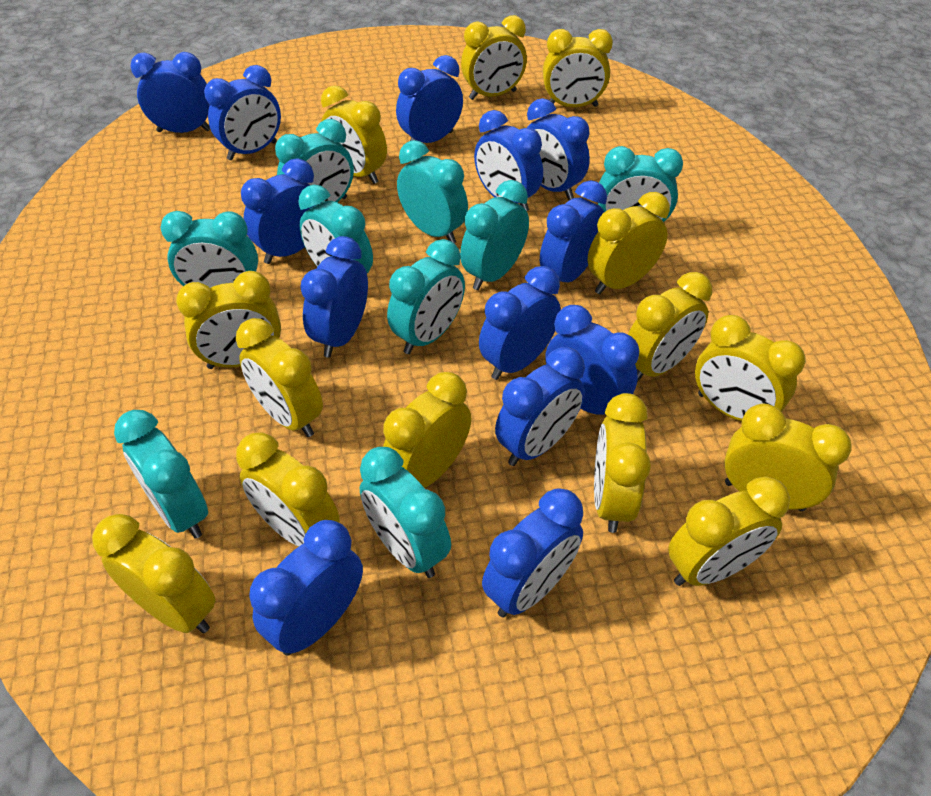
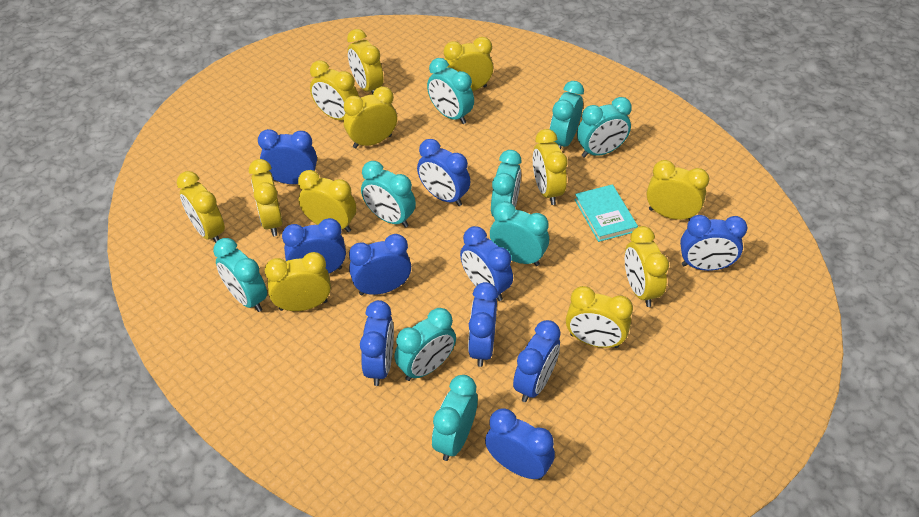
blue clock: [130,52,210,133] [204,65,281,160] [241,158,315,264] [249,520,363,655] [300,236,368,358] [396,55,463,143] [474,110,543,211] [479,266,561,380] [482,488,583,618] [495,347,585,466] [527,98,590,200] [540,180,607,282] [546,305,639,416] = 13 -> [258,129,317,184] [282,218,346,273] [349,234,411,295] [360,300,394,386] [417,139,470,206] [460,226,513,301] [468,282,498,367] [485,408,555,480] [513,320,561,402] [680,215,747,271] = 10
turquoise book: none = 0 -> [574,184,638,242] = 1
yellow clock: [92,514,216,633] [176,271,281,369] [236,318,323,437] [236,432,340,547] [321,85,387,184] [383,372,471,488] [461,15,527,100] [543,29,613,107] [588,192,670,294] [594,393,651,533] [628,272,712,382] [668,477,790,586] [695,315,806,421] [724,403,852,511] = 14 -> [177,171,225,243] [249,159,283,236] [265,252,331,311] [298,170,356,232] [310,61,359,120] [344,86,397,148] [347,29,384,95] [444,37,494,91] [533,129,568,205] [566,286,633,348] [625,226,669,307] [646,160,709,220] = 12

